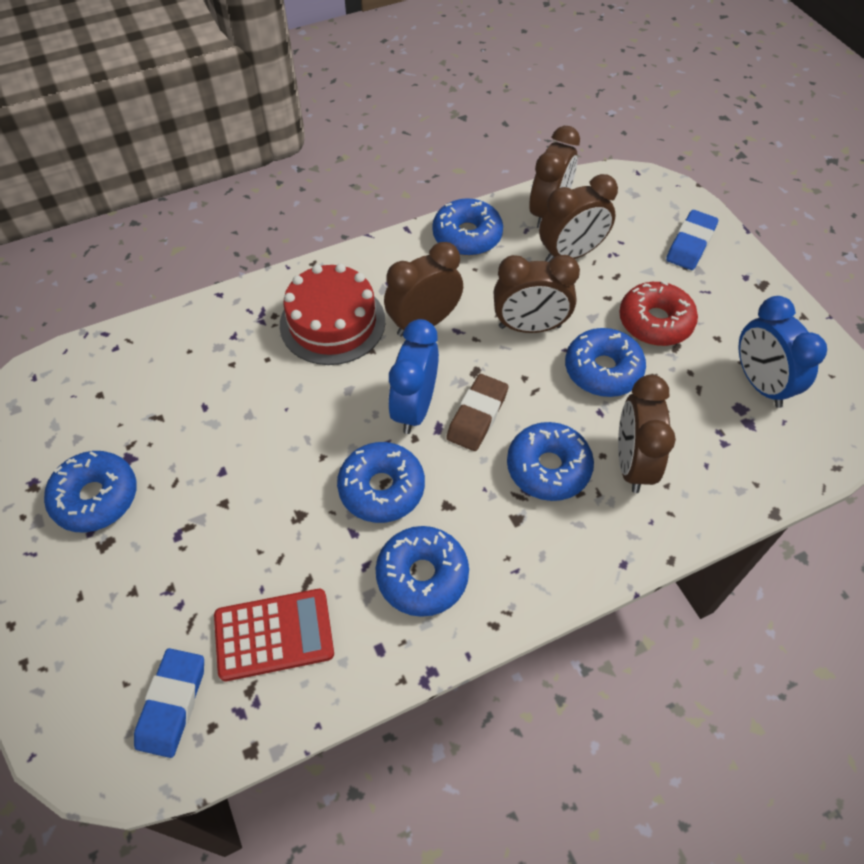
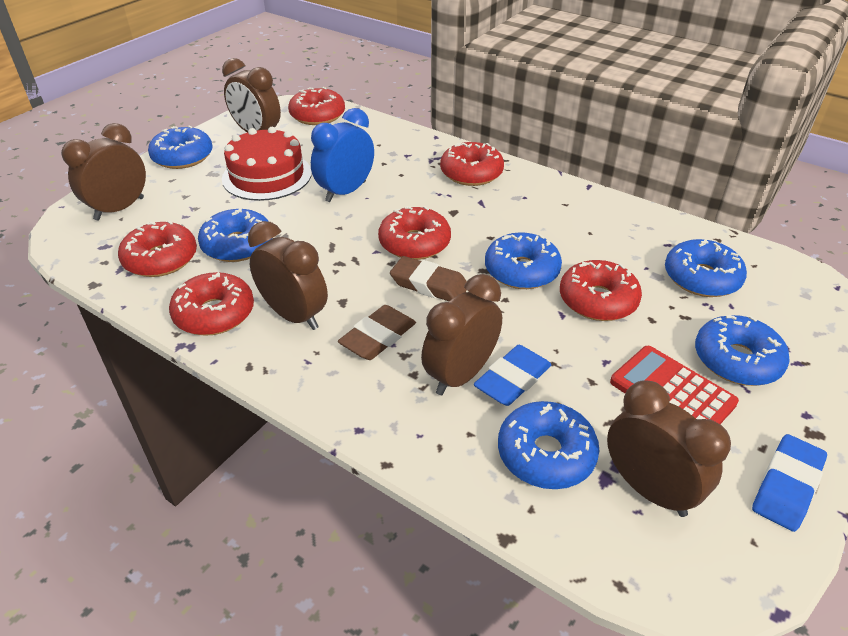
blue clock: [388,319,439,434] [739,296,827,408] = 2 -> [311,108,374,202] = 1
brown eraser: [446,374,508,451] = 1 -> [338,305,416,360] [390,256,467,301] = 2
red donut: [619,281,698,346] = 1 -> [118,220,197,277] [169,272,254,336] [288,87,345,125] [378,206,451,260] [440,142,504,186] [560,260,642,321] = 6

